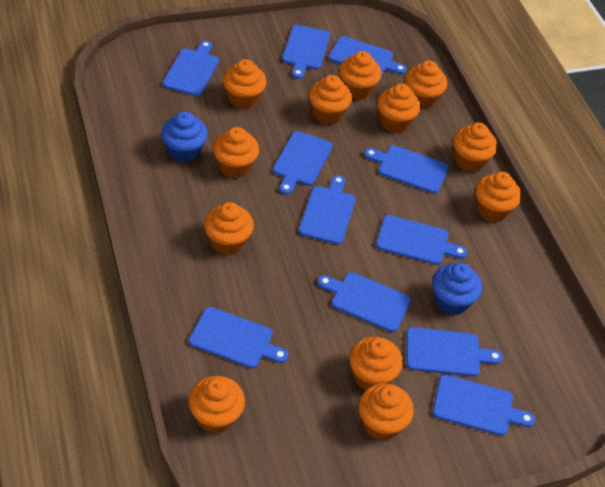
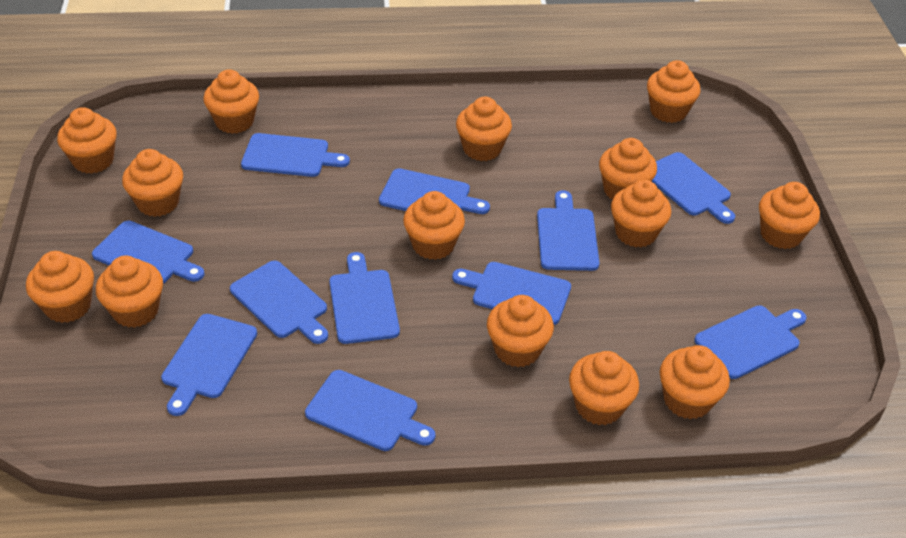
blue cupcake: [161,111,208,163] [432,263,482,315] = 2 -> none = 0
orange cupcake: [189,376,245,434] [204,202,254,255] [213,127,259,178] [223,59,267,109] [309,75,352,125] [339,51,382,100] [349,337,403,390] [359,383,414,441] [377,84,421,133] [405,61,447,109] [453,122,498,172] [475,172,521,222] = 12 -> [26,251,94,323] [57,107,117,174] [96,256,163,328] [122,149,183,217] [203,69,259,134] [403,191,465,260] [456,97,512,161] [487,295,554,367] [569,351,639,425] [599,138,657,199] [611,180,671,247] [647,60,701,123] [660,345,730,419] [759,182,820,249] = 14

